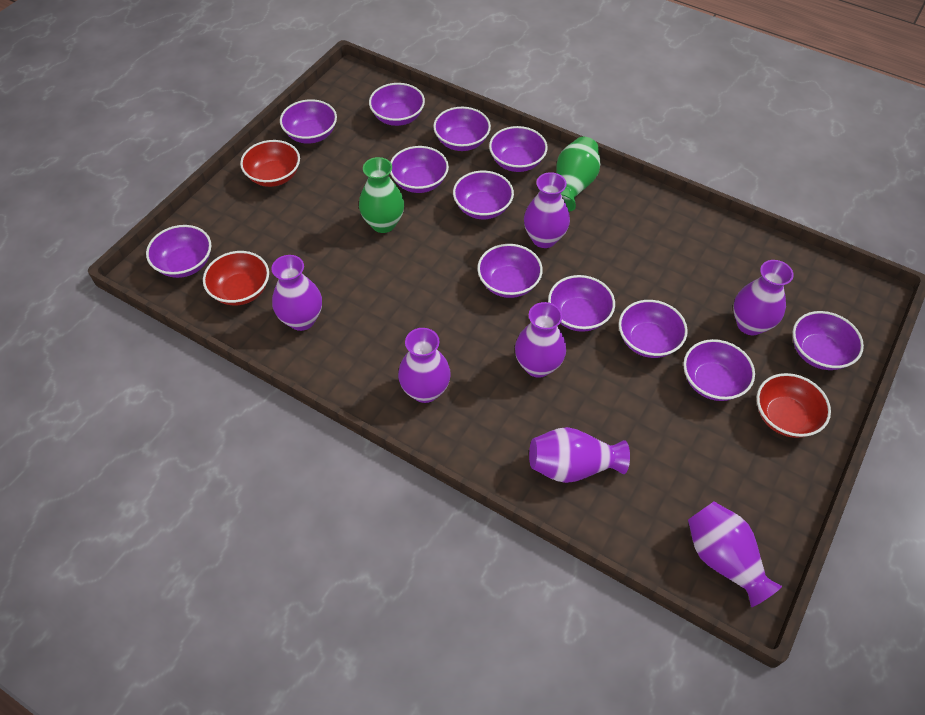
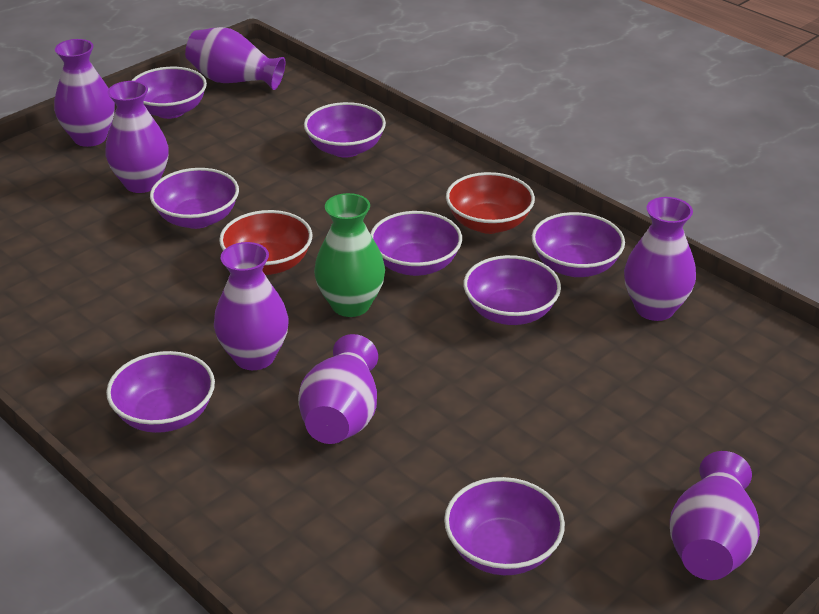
green vase: [359,157,404,233] [556,137,600,211] = 2 -> [314,193,385,317] = 1
purple bowl: [146,225,211,278] [280,99,337,144] [369,83,425,126] [390,146,449,193] [433,107,491,151] [453,171,514,219] [477,244,543,298] [489,126,548,172] [548,275,615,332] [619,300,688,358] [683,339,755,401] [793,311,864,370] = 12 -> [106,351,215,433] [131,67,207,119] [150,168,239,229] [304,102,386,158] [370,211,462,276] [444,477,565,575] [463,255,561,325] [532,212,625,277] = 8
red bowl: [203,251,269,306] [240,140,300,187] [757,373,831,438] = 3 -> [219,210,312,275] [446,172,535,234] = 2

